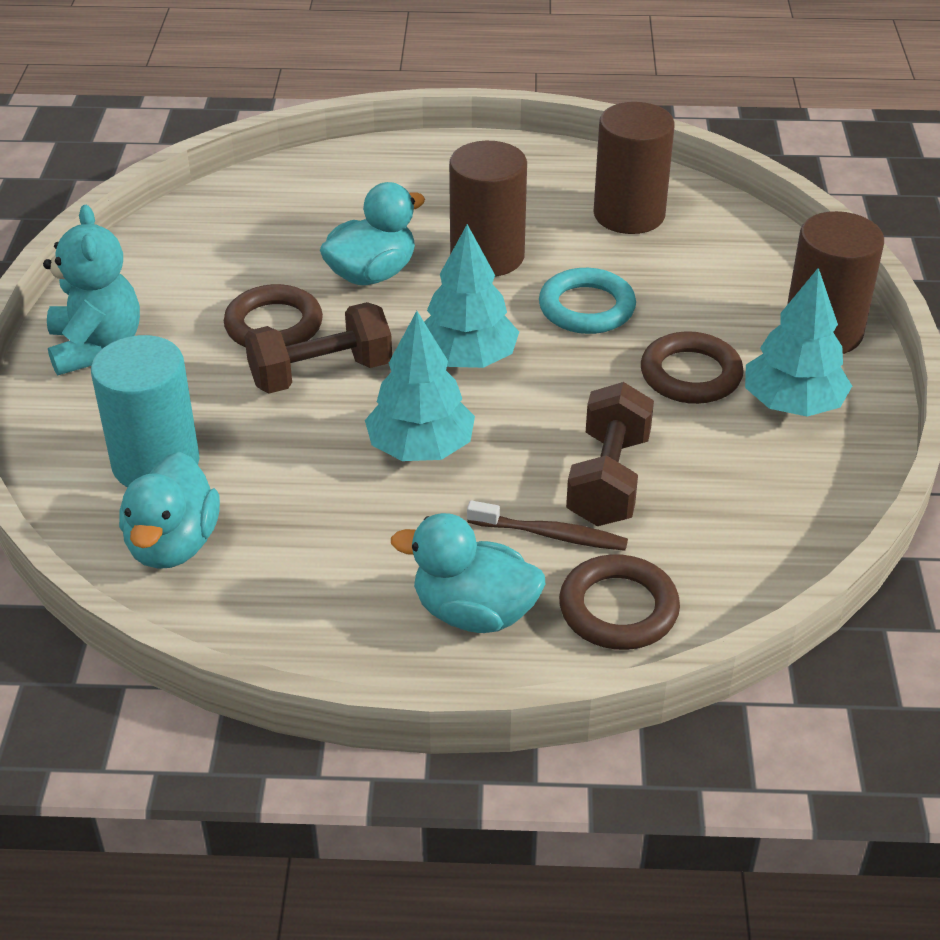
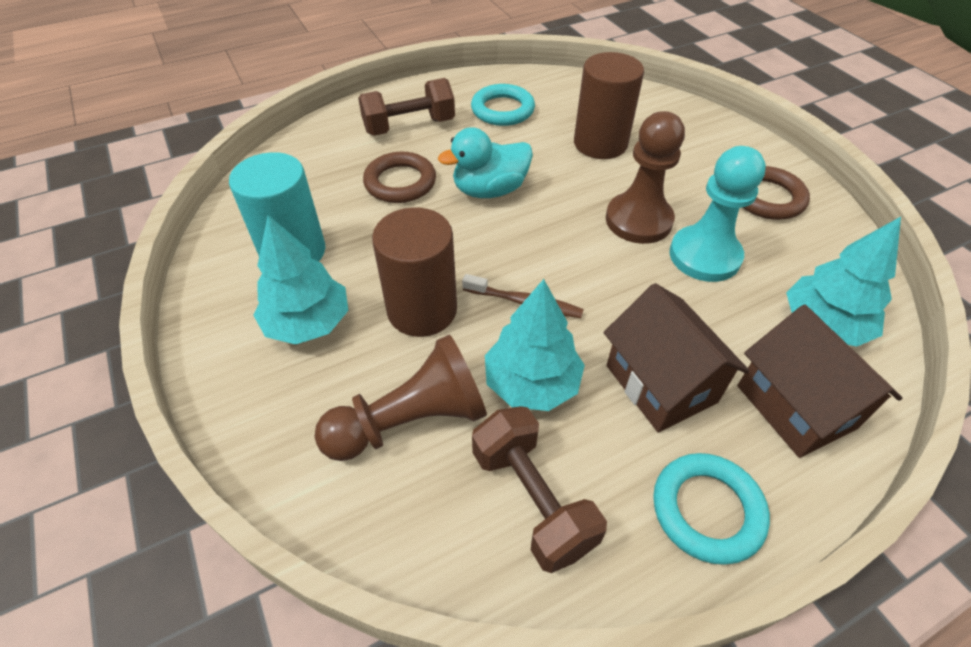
brown cylinder: [449,141,527,277] [594,102,675,234] [787,211,884,354] = 3 -> [372,207,457,337] [574,52,644,159] = 2
brown house: none = 0 -> [604,283,750,433] [737,305,903,458] = 2
brown pawn: none = 0 -> [315,335,487,461] [606,111,685,244] = 2
brown ring: [224,284,323,347] [559,554,680,650] [641,331,744,404] = 3 -> [363,152,436,203] [742,166,810,220] = 2
turquoise duck: [119,452,220,569] [320,182,425,285] [391,513,545,633] = 3 -> [438,127,533,198] = 1
turquoise pawn: none = 0 -> [670,146,766,282] = 1
turquoise ring: [539,268,636,334] = 1 -> [471,84,535,126] [653,453,770,565] = 2
turquoise teddy bear: [43,205,140,375] = 1 -> none = 0

